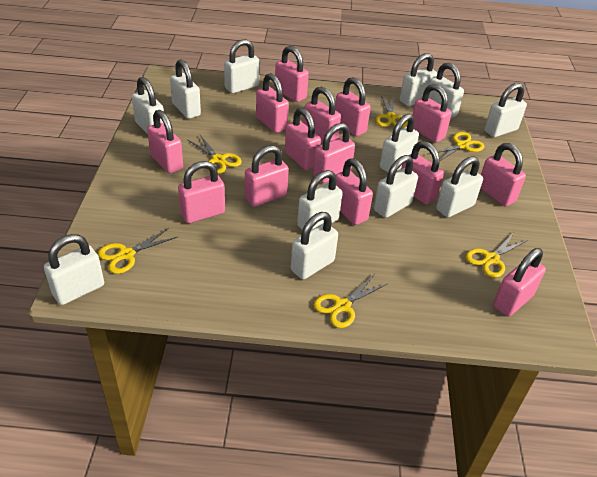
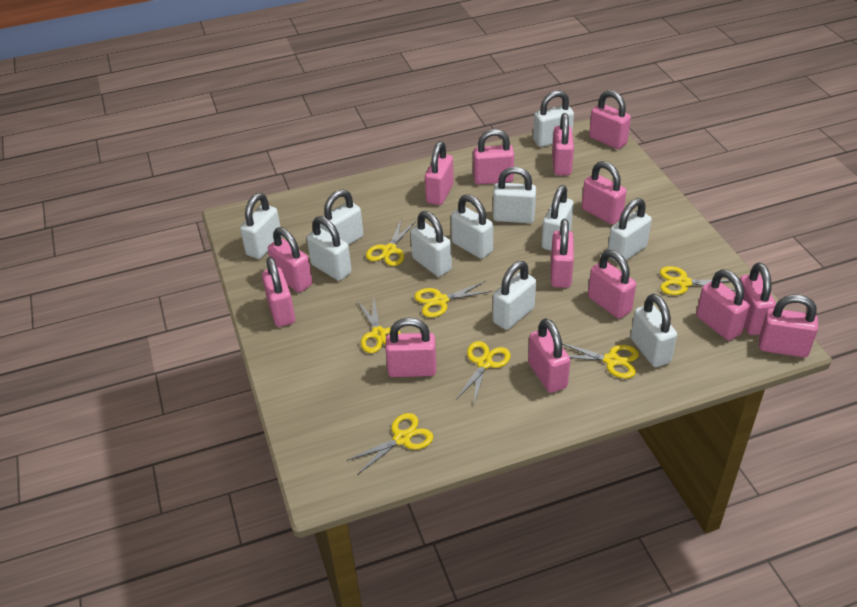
white padlock: [44,234,104,305] [132,77,164,134] [170,59,201,119] [224,39,260,93] [291,212,338,279] [297,170,343,230] [374,155,418,218] [380,114,419,172] [400,53,437,107] [429,63,464,119] [436,156,483,218] [484,83,527,137] = 12 -> [240,193,282,259] [307,216,352,281] [320,189,363,245] [410,211,452,277] [451,194,493,259] [493,167,536,223] [493,261,536,330] [533,90,574,147] [542,185,574,251] [608,198,652,263] [631,294,677,367] = 11
yellow scissors: [98,228,178,274] [188,135,242,174] [313,274,387,328] [376,95,408,128] [427,132,484,161] [466,232,528,278] = 6 -> [346,413,433,475] [357,295,402,353] [366,218,416,266] [414,281,492,318] [456,341,511,404] [562,343,639,379] [660,266,736,295] = 7

